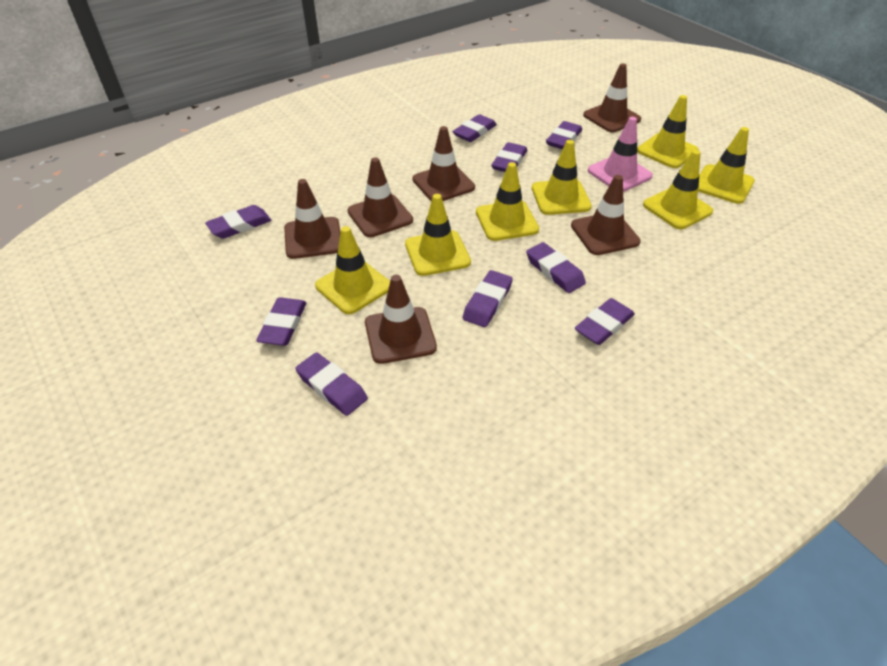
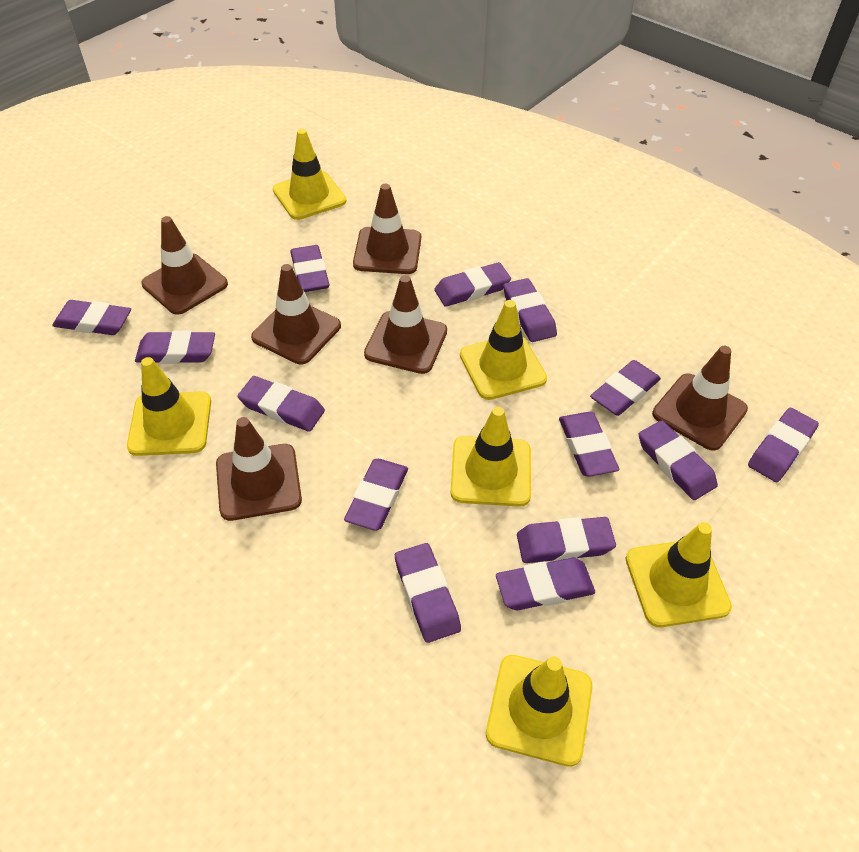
pink traffic cone: [588,117,653,192] = 1 -> none = 0
purple eraser: [205,205,271,239] [256,297,307,346] [295,352,368,416] [452,114,497,142] [463,270,513,327] [491,142,527,172] [526,242,586,293] [546,121,582,149] [575,298,635,345] = 9 -> [52,300,131,335] [135,331,215,364] [238,376,325,432] [291,245,330,292] [344,459,408,531] [395,543,461,643] [434,262,511,307] [496,558,595,610] [503,278,557,342] [517,517,616,563] [559,412,619,477] [590,360,661,416] [639,420,718,500] [748,408,819,482] = 14
yellow traffic cone: [315,226,390,314] [405,194,471,276] [476,162,539,241] [532,140,592,215] [637,95,699,168] [643,150,713,229] [698,127,755,204] = 7 -> [127,357,211,456] [273,129,346,220] [450,406,531,507] [460,300,547,400] [486,655,593,767] [626,522,732,627] = 6

